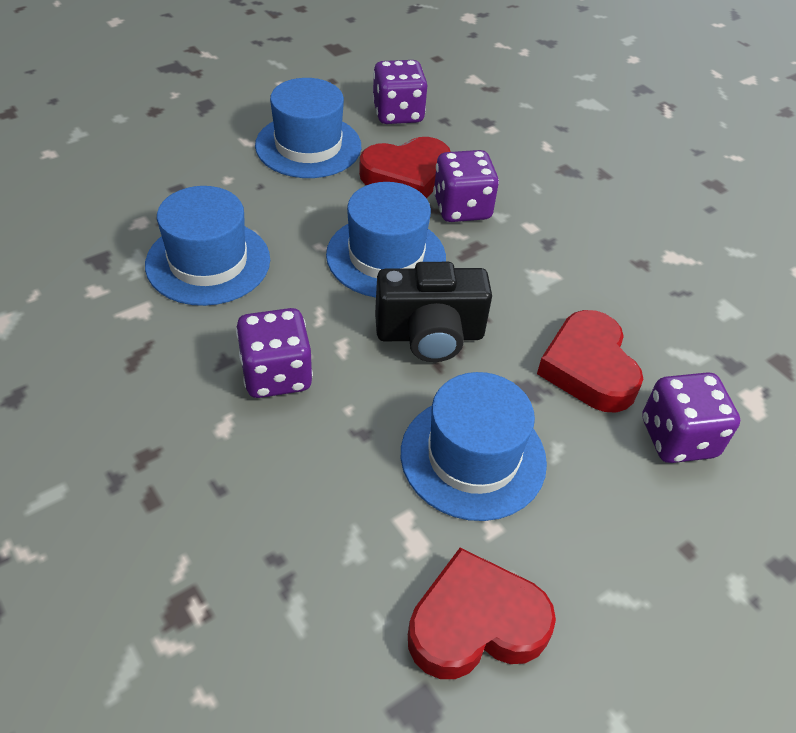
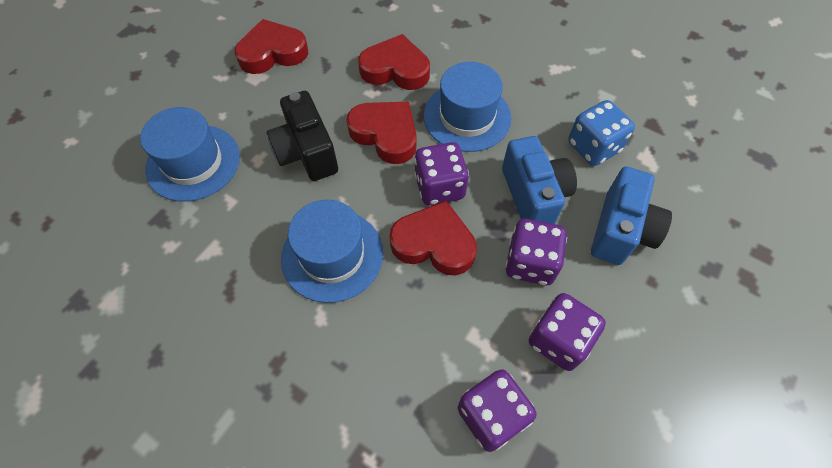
blue camera: none = 0 -> [502,136,577,224] [591,167,672,265] = 2
blue dice: none = 0 -> [568,100,635,166] = 1
blue hat: [145,186,270,306] [255,78,361,178] [326,182,446,298] [401,372,547,521] = 4 -> [140,107,240,202] [281,200,383,303] [424,62,511,152] = 3
red heart: [359,137,451,199] [408,548,556,679] [537,310,643,413] = 3 -> [234,19,308,74] [347,102,417,164] [358,34,430,90] [389,201,477,276] = 4

